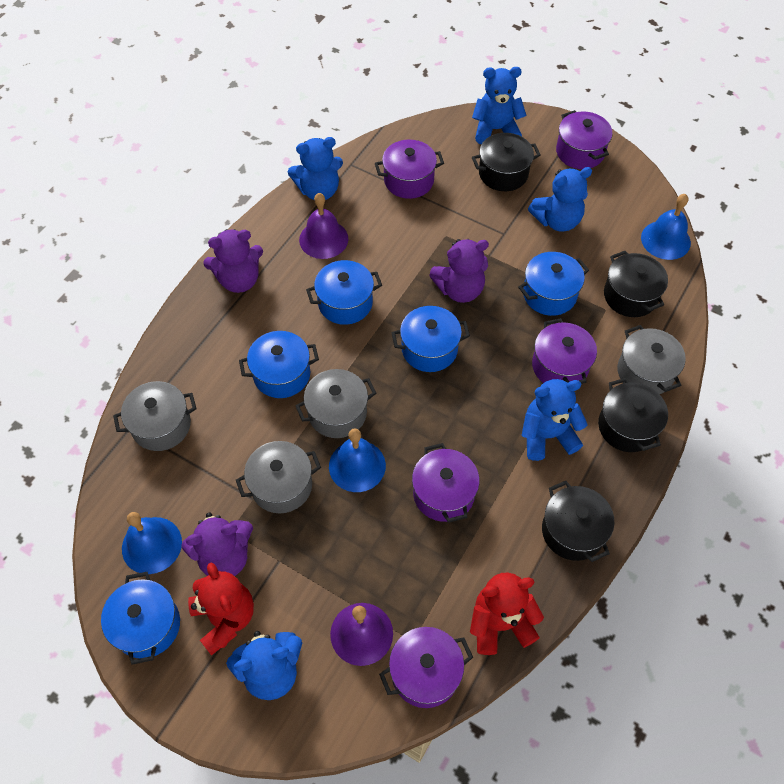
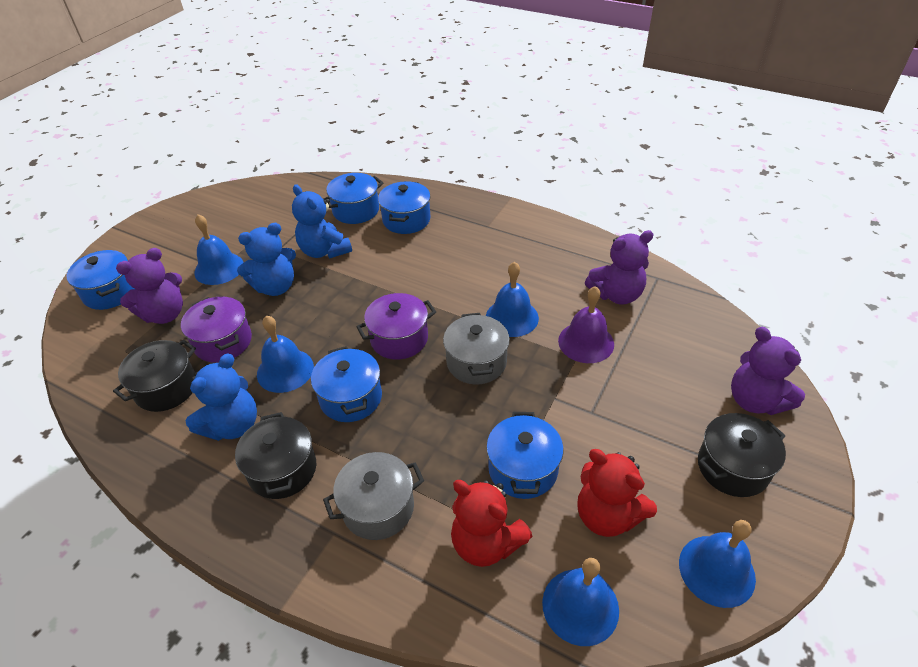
black pot: [472,133,541,191] [542,481,615,562] [598,378,668,452] [604,251,668,317] = 4 -> [113,340,196,412] [235,412,316,499] [698,413,786,497] = 3
blue bell: [122,512,182,574] [329,428,386,492] [641,194,691,260] = 3 -> [194,214,244,285] [257,315,314,393] [486,262,539,337] [542,558,619,646] [679,520,756,608] = 5
blue teddy bear: [226,631,302,700] [288,137,343,200] [472,67,527,144] [522,379,588,461] [528,167,592,232] = 5 -> [186,353,257,441] [237,223,296,296] [292,184,352,258] = 3
grey pot: [113,381,197,451] [236,441,321,514] [296,369,376,438] [617,325,686,394] = 4 -> [323,452,424,540] [443,313,510,385] = 2
purple bell: [299,193,348,259] [330,603,393,666] = 2 -> [558,286,614,363] = 1
purple pot: [375,140,444,199] [379,627,473,708] [412,443,480,523] [532,318,597,384] [556,110,613,169] = 5 -> [181,297,252,363] [356,293,436,359] = 2

